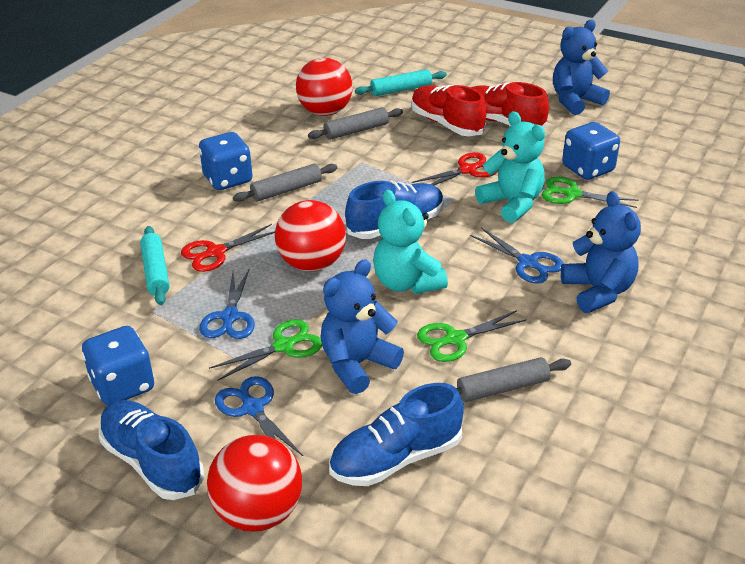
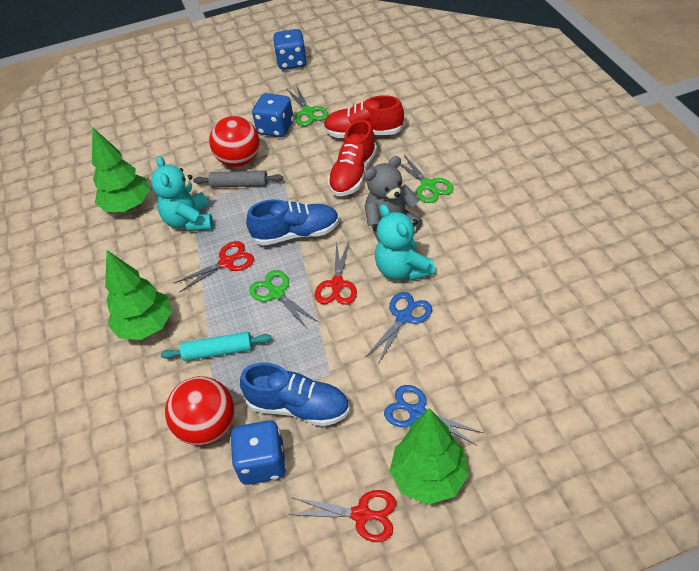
blue scissors: [199,270,255,339] [215,376,303,456] [470,227,563,283] = 3 -> [366,292,432,364] [384,385,483,446] = 2
blue shoe: [99,400,204,500] [329,383,464,486] [345,181,444,239] = 3 -> [240,362,350,426] [246,199,340,246] = 2
blue teddy bear: [320,259,404,394] [553,20,610,115] [561,191,641,313] = 3 -> none = 0
green tree: none = 0 -> [92,127,150,212] [105,250,172,340] [390,408,469,505] = 3
grey rolling pin: [233,164,337,202] [308,107,403,140] [457,357,571,402] = 3 -> [193,171,283,188] = 1
grey teddy bear: none = 0 -> [364,156,423,242] = 1
red ball: [207,435,302,532] [275,200,346,271] [296,58,353,116] = 3 -> [165,376,234,445] [209,116,260,167] = 2
red scissors: [181,224,275,272] [412,152,499,185] = 2 -> [174,241,254,293] [288,490,396,542] [315,241,357,305] = 3
turquoise rolling pin: [140,226,170,305] [355,69,447,96] = 2 -> [161,332,271,361] = 1

